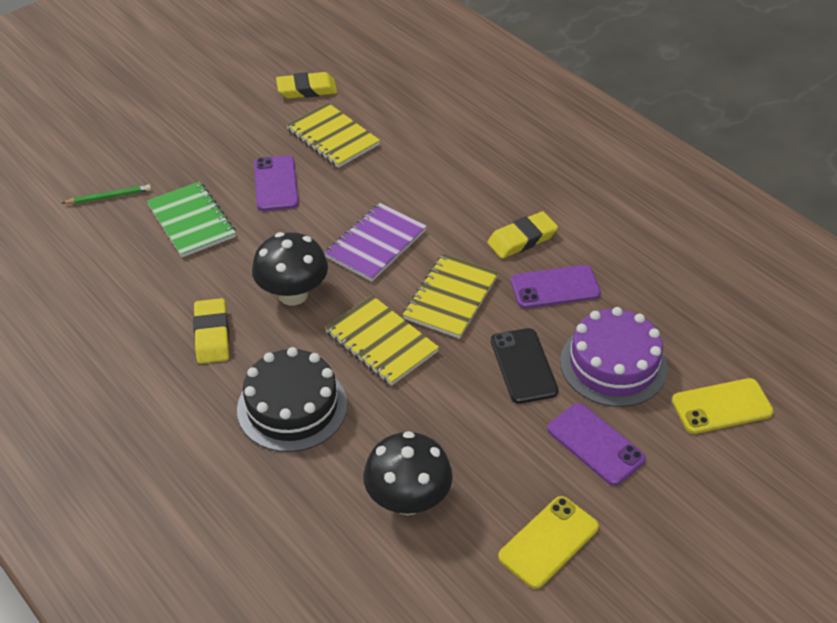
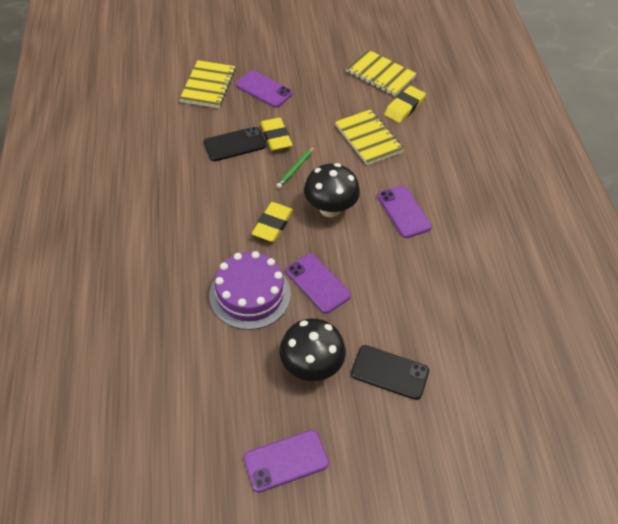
black cake: [237,347,347,452] = 1 -> none = 0
black phone: [491,328,558,404] = 1 -> [204,127,266,161] [351,345,429,400] = 2
green notebook: [147,182,236,257] = 1 -> none = 0
purple notebook: [325,203,427,281] = 1 -> none = 0
purple phone: [254,155,299,211] [511,265,601,308] [547,403,646,486] = 3 -> [236,71,293,108] [244,430,329,492] [286,253,351,314] [377,185,432,238] = 4
yellow phone: [498,496,599,589] [672,378,774,434] = 2 -> none = 0

